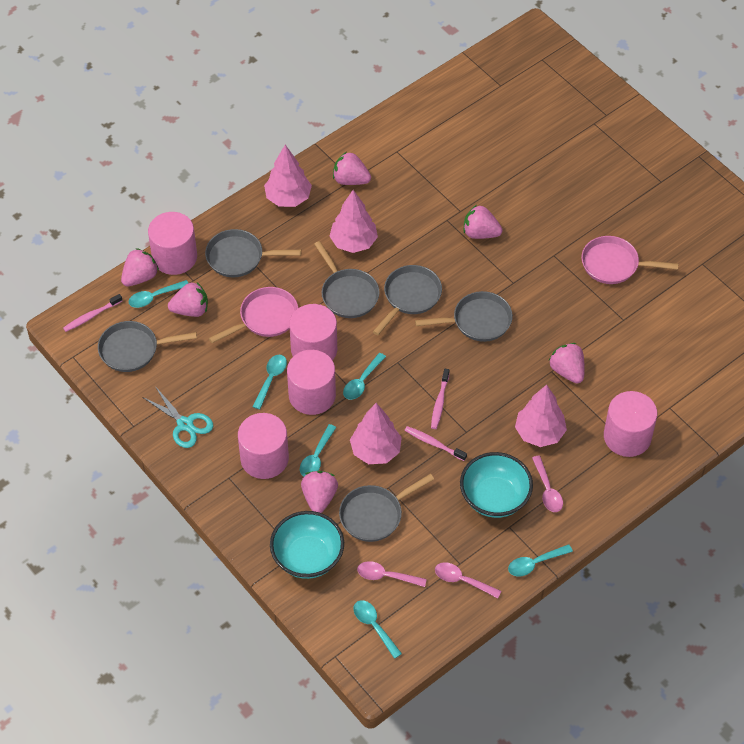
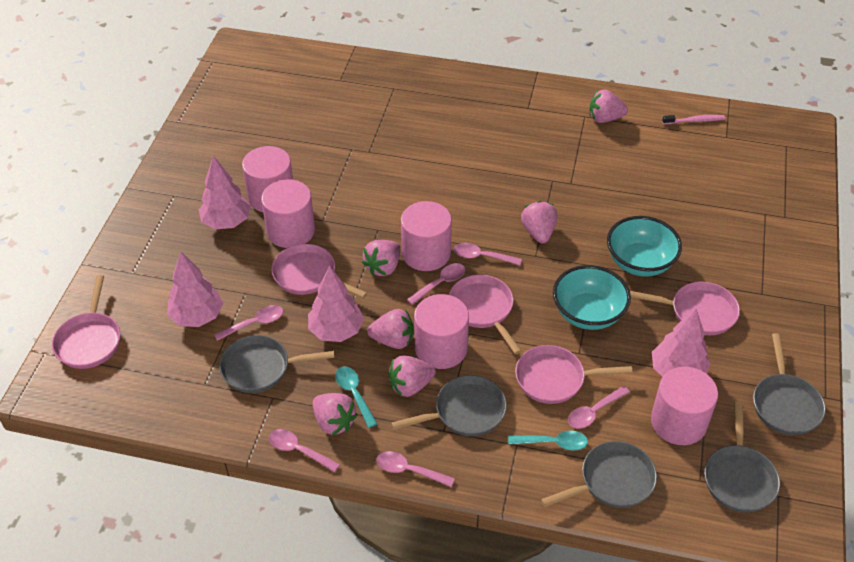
grey pan: [98,321,197,372] [205,229,301,277] [314,241,380,318] [339,474,434,542] [373,265,442,335] [415,291,513,342] = 6 -> [219,335,335,393] [391,375,507,437] [541,441,657,508] [704,401,780,513] [753,333,826,435] = 5
pink pan: [209,287,298,343] [581,236,678,284] = 2 -> [52,275,120,369] [271,244,367,298] [449,275,522,354] [515,345,633,404] [630,281,740,335] = 5
pink spoon: [357,561,427,587] [435,562,501,598] [532,456,563,512] = 3 -> [214,305,283,341] [269,429,340,472] [376,451,455,487] [407,263,465,305] [454,243,522,265] [568,386,630,429] = 6
pink toothbrush: [63,294,122,332] [405,426,467,461] [431,369,450,429] = 3 -> [662,115,725,124] = 1
turquoise scissors: [142,386,213,448] = 1 -> none = 0
turquoise spoon: [129,280,188,308] [252,355,287,410] [300,424,336,476] [343,353,386,400] [354,600,402,659] [508,544,573,577] = 6 -> [335,366,377,428] [508,431,588,451] = 2

